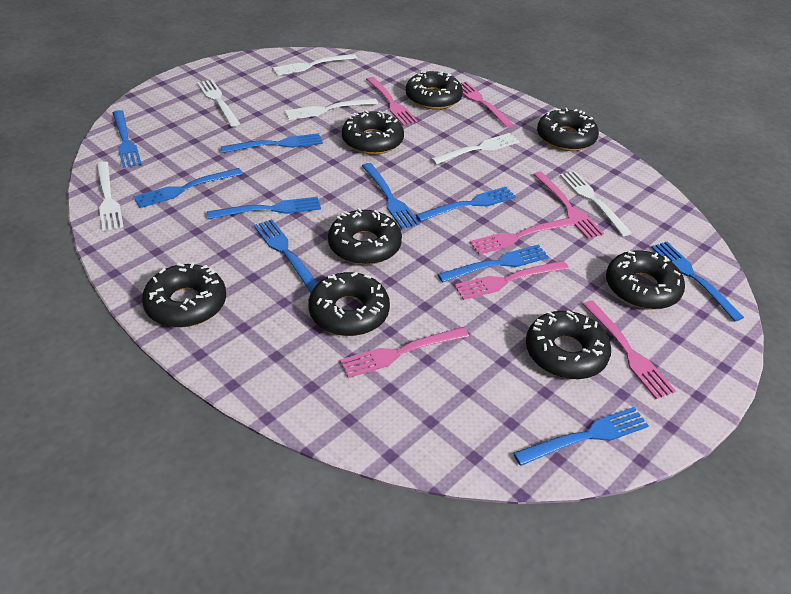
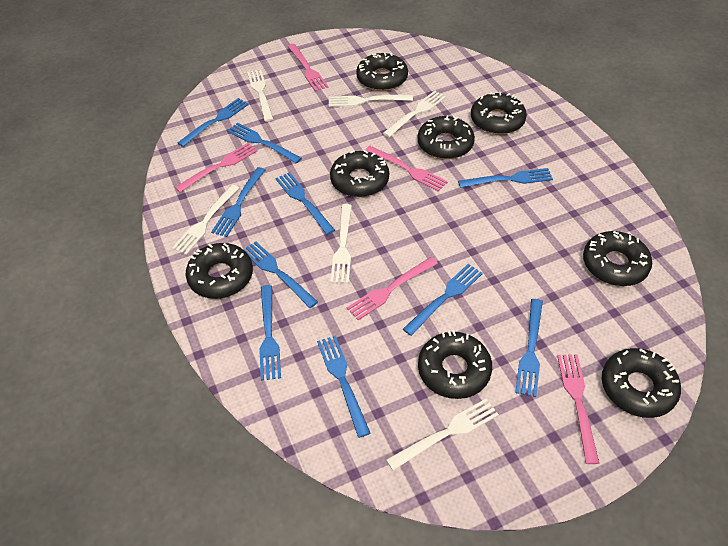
pink fork: [340,327,469,378] [366,77,418,125] [454,261,569,300] [461,81,514,128] [470,218,575,255] [533,172,604,239] [583,300,676,399] = 7 -> [175,143,258,192] [287,44,329,91] [347,257,438,320] [365,146,448,192] [557,354,599,464] = 5

